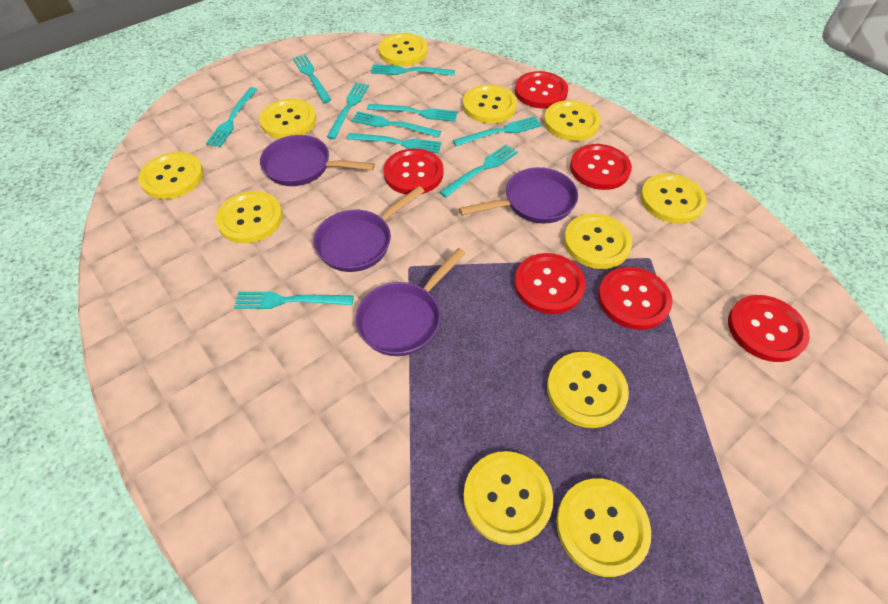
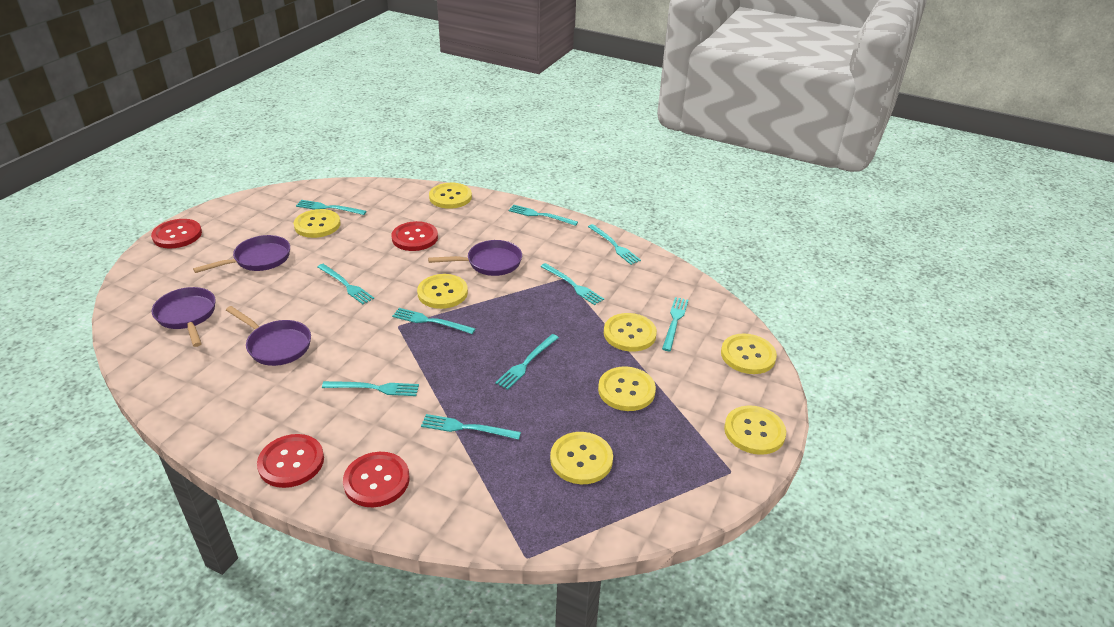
red button: [383,148,443,195] [514,253,586,314] [515,71,568,109] [570,144,632,190] [598,267,673,330] [728,295,810,362] = 6 -> [151,219,202,249] [257,434,324,488] [343,452,410,507] [392,221,438,251] = 4
yellow button: [138,152,204,199] [215,191,283,243] [259,99,316,139] [378,33,428,66] [463,85,517,123] [463,451,553,545] [544,100,601,141] [547,352,629,428] [556,478,651,577] [564,214,632,269] [640,174,707,223] = 11 -> [294,209,341,238] [417,274,468,309] [429,183,472,209] [550,432,613,484] [598,366,656,411] [604,313,657,352] [721,334,777,374] [724,405,786,455] = 8

